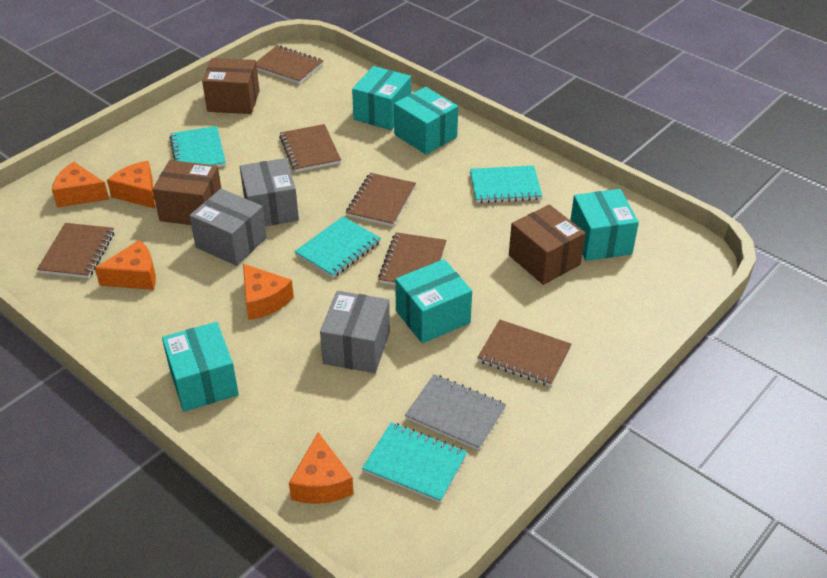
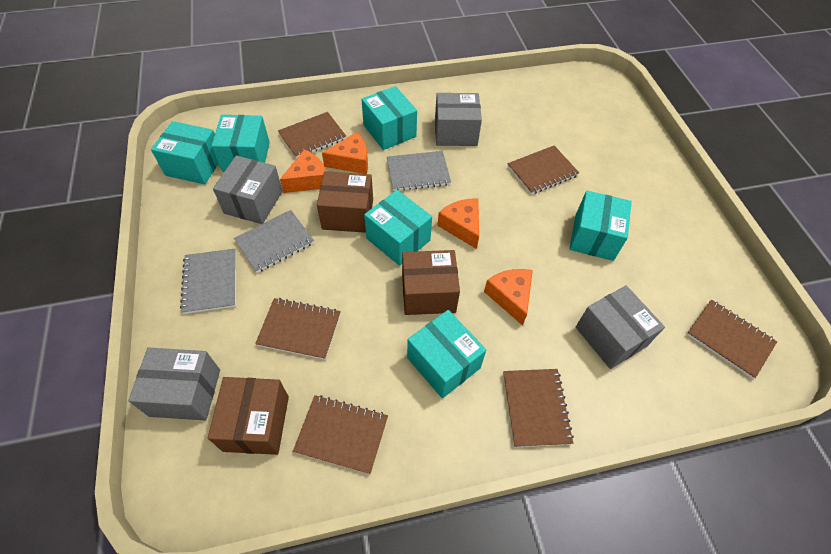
grey box: [189,189,267,266] [240,158,299,226] [320,291,390,373] = 3 -> [128,347,220,420] [213,156,283,224] [435,93,482,146] [576,285,665,369] = 4
grey notebook: [405,374,506,450] = 1 -> [180,249,236,314] [234,210,314,273] [387,151,451,191] = 3
orange cheese: [52,162,109,208] [95,240,156,290] [107,161,155,209] [243,264,294,320] [289,432,354,504] = 5 -> [280,149,326,193] [322,132,368,174] [437,198,479,249] [484,269,533,326] = 4
turquoise box: [162,322,239,412] [352,66,411,130] [394,87,458,155] [395,259,472,344] [570,189,639,261] = 5 -> [151,121,219,184] [212,115,270,172] [361,86,417,150] [364,190,432,266] [407,310,486,398] [570,191,632,261] = 6
turquoise notebook: [170,126,226,167] [295,216,381,278] [362,422,467,503] [470,166,542,203] = 4 -> none = 0

